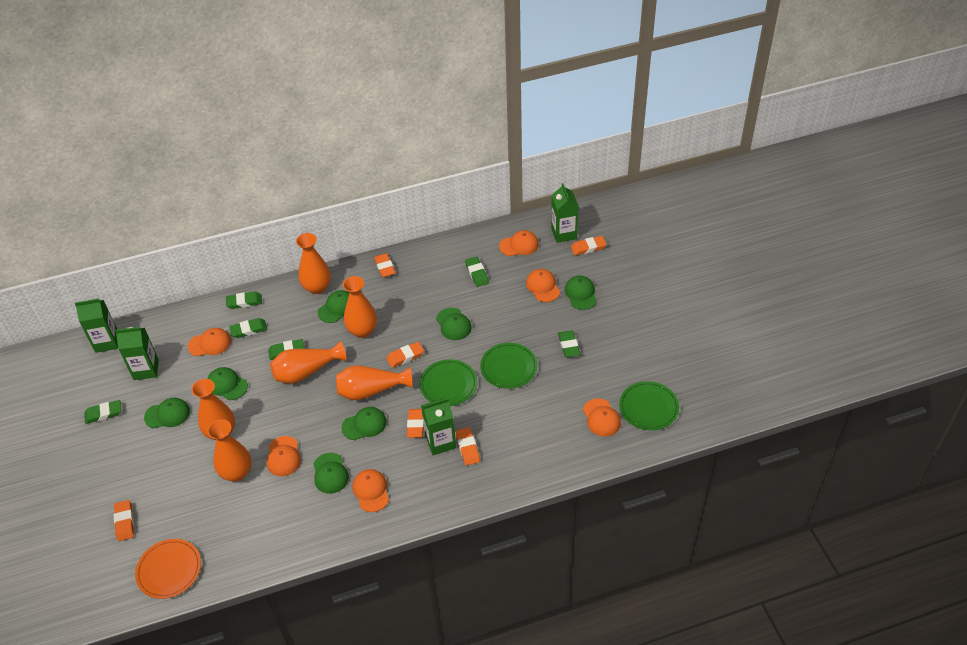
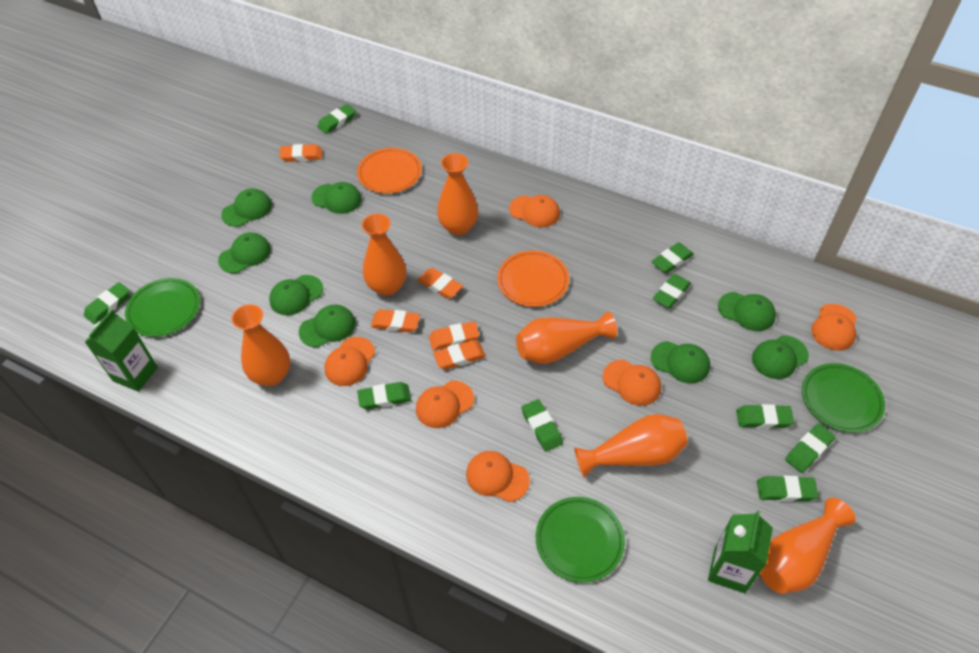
green cap: [144,398,190,428] [207,367,248,400] [313,453,349,494] [318,290,349,323] [341,407,387,440] [436,308,472,340] [565,275,597,310] = 7 -> [218,232,271,273] [221,188,272,227] [269,275,323,315] [299,305,355,347] [311,182,361,214] [651,341,710,383] [718,292,776,331] [752,335,809,379] = 8
green carton: [75,299,118,353] [115,327,159,380] [421,398,456,455] [551,183,579,243] = 4 -> [85,309,158,392] [708,511,773,593] = 2
green eraser: [84,400,121,424] [226,291,262,309] [229,318,268,338] [268,339,305,360] [465,256,489,287] [558,330,580,357] = 6 -> [84,282,130,324] [317,104,356,134] [357,382,411,410] [521,399,563,452] [651,242,694,273] [653,274,691,308] [736,404,794,428] [757,476,818,502] [785,424,835,473] = 9
orange eraser: [114,500,134,541] [374,253,396,277] [386,342,424,368] [407,409,424,438] [455,427,480,466] [571,236,607,255] = 6 -> [279,144,322,162] [371,309,420,333] [417,268,463,299] [429,321,480,351] [433,340,486,370] = 5
orange plate: [135,539,201,599] = 1 -> [357,148,422,194] [497,250,569,307] = 2

